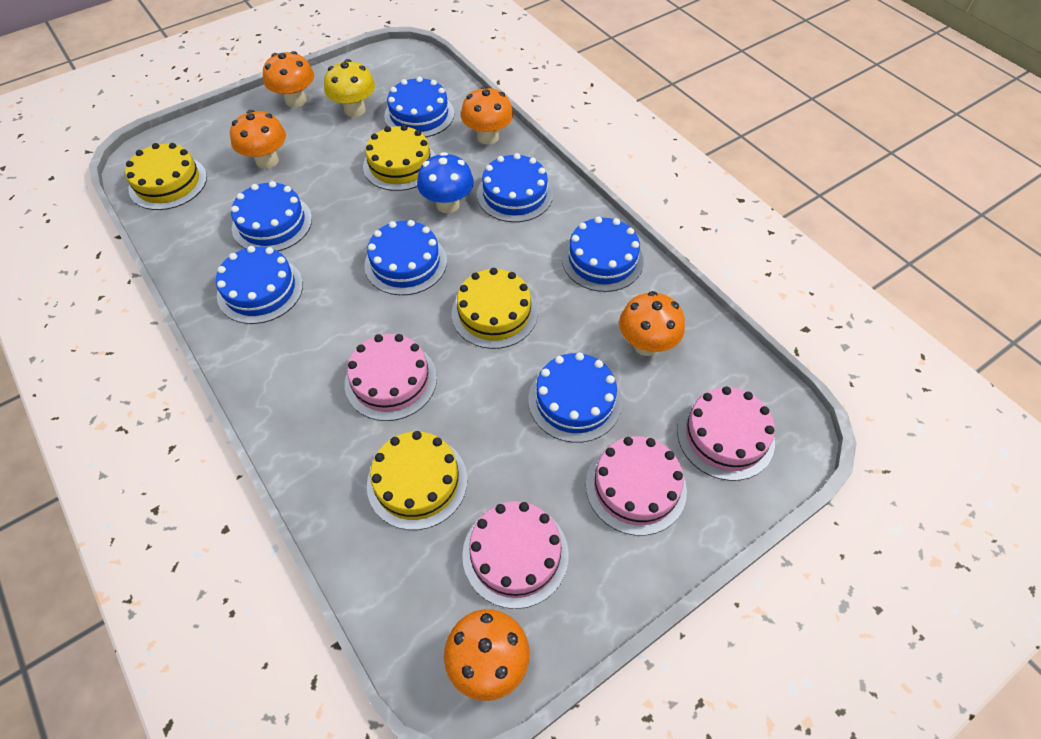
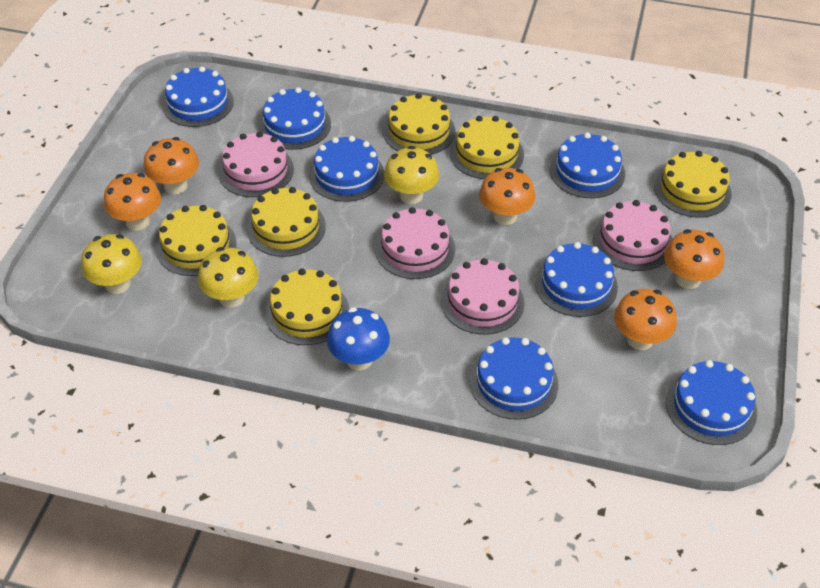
yellow cake: [125,143,207,210] [363,125,436,191] [367,431,467,530] [452,268,538,349] = 4 -> [156,205,237,276] [247,187,326,257] [265,268,349,345] [383,93,455,155] [450,116,524,179] [654,151,732,218] = 6
yellow mushroom: [324,59,375,117] = 1 -> [81,234,142,294] [198,247,259,308] [384,146,439,204] = 3

